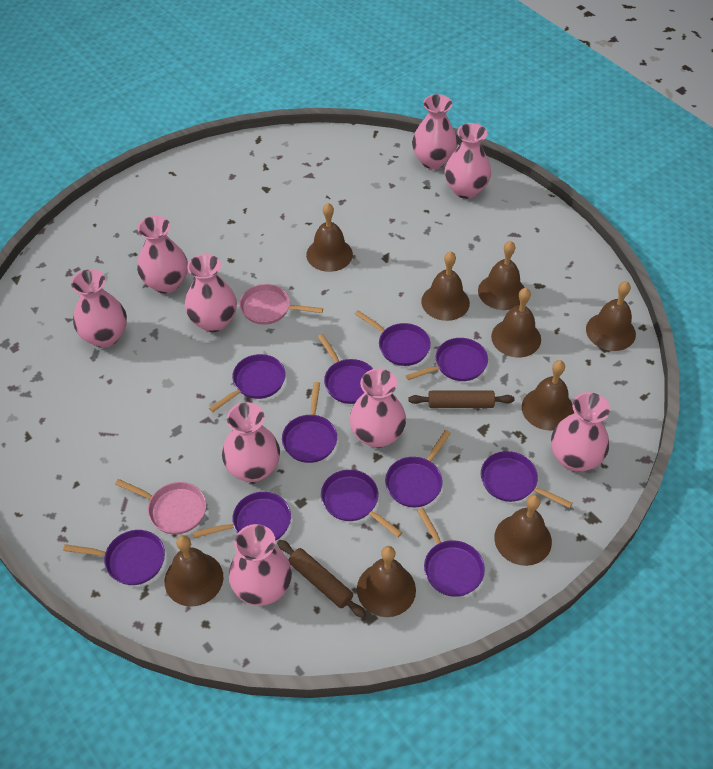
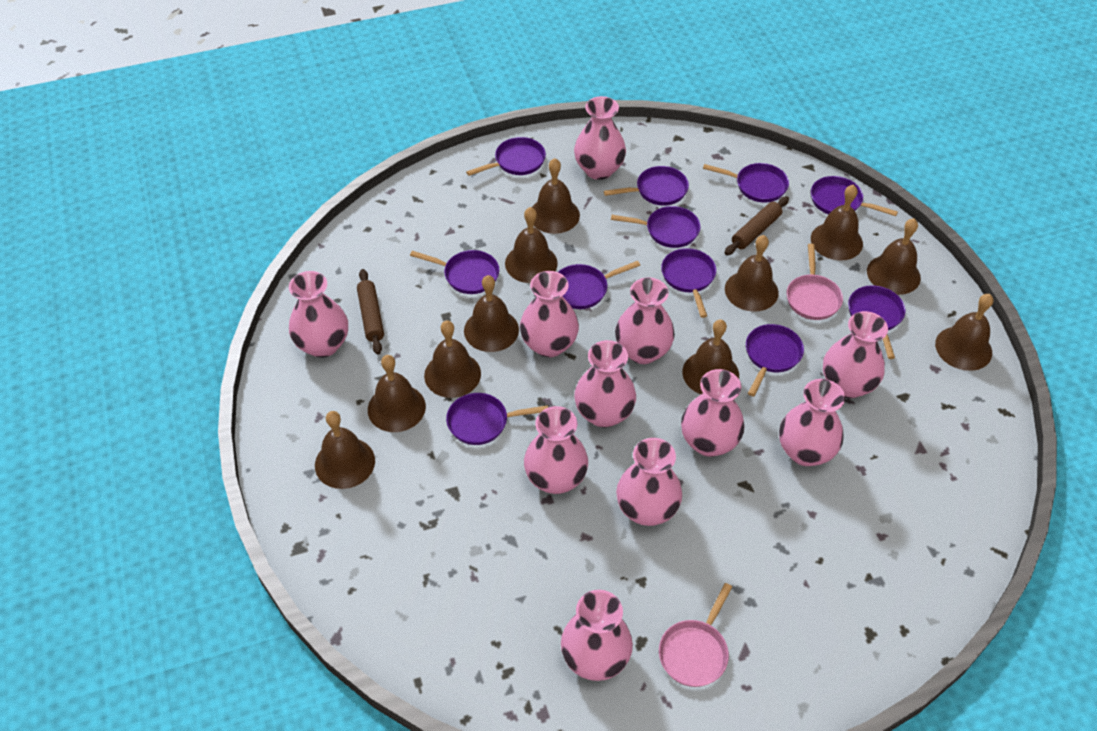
brown bell: [165,535,224,607] [306,203,353,272] [357,546,416,617] [421,251,470,321] [478,241,525,310] [491,288,541,357] [494,494,552,566] [522,360,574,431] [586,281,636,351] = 9 -> [315,411,375,489] [368,355,426,432] [424,320,481,398] [464,275,519,352] [505,207,558,283] [532,158,580,234] [682,319,739,394] [725,235,779,312] [811,185,863,260] [867,218,921,295] [935,294,993,371] = 11
pink vase: [71,269,127,348] [137,216,188,293] [185,254,237,332] [222,402,280,482] [229,524,292,606] [349,368,406,448] [412,94,458,169] [444,123,491,199] [551,392,610,472] = 9 -> [289,271,348,358] [520,271,579,357] [524,406,588,494] [561,590,633,681] [574,96,626,180] [574,340,636,428] [615,277,675,364] [616,438,682,526] [681,369,745,457] [779,379,845,466] [823,311,888,398] = 11

